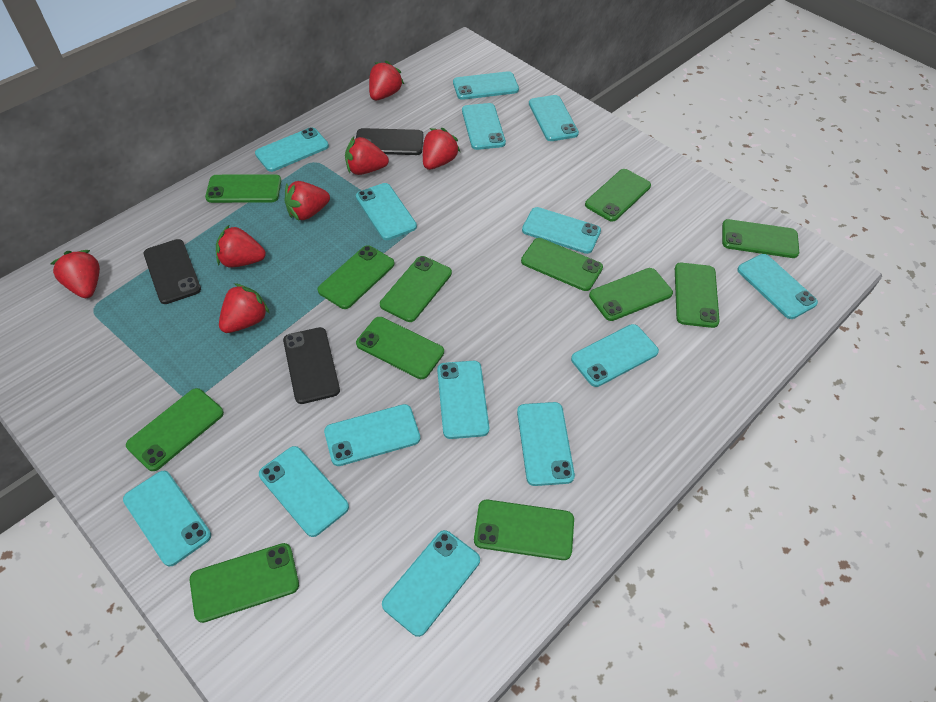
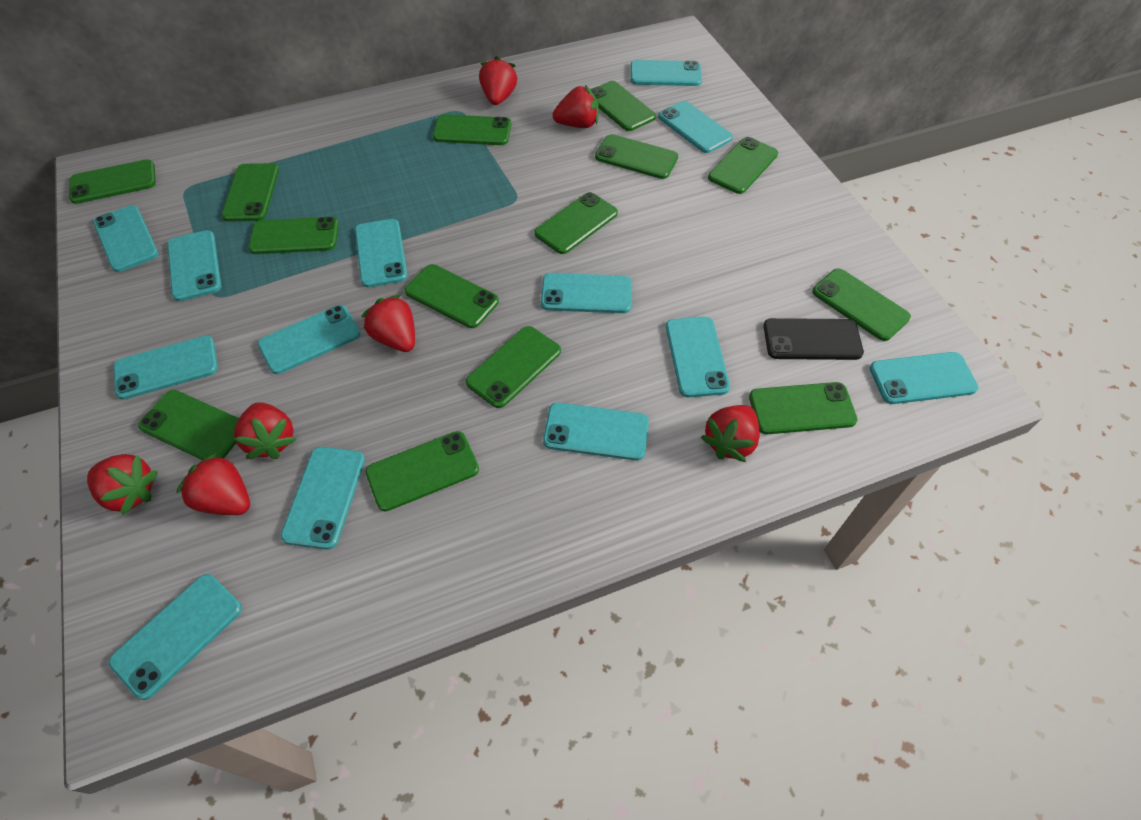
black phone: [144,239,201,304] [283,327,340,404] [356,128,424,155] = 3 -> [763,318,864,360] = 1
green phone: [126,388,224,471] [190,543,299,623] [205,174,281,203] [317,245,395,309] [356,317,444,379] [380,256,452,322] [474,500,574,560] [521,238,603,291] [585,169,651,222] [589,268,673,321] [675,263,720,328] [722,219,799,258] = 12 -> [69,159,156,204] [138,390,239,460] [222,163,279,221] [248,217,339,254] [365,431,479,511] [405,264,499,328] [433,114,512,145] [466,326,561,408] [534,192,618,254] [590,81,656,131] [595,134,678,179] [708,137,778,194] [749,382,857,434] [812,268,911,341] = 14
turquoise phone: [123,471,211,567] [255,127,329,172] [259,446,349,537] [324,404,420,466] [356,183,417,240] [382,530,480,637] [437,361,489,439] [453,71,519,100] [462,103,506,150] [517,402,575,486] [522,207,601,254] [529,95,579,141] [571,324,659,387] [737,254,818,319] = 14 -> [93,205,158,272] [109,574,242,700] [114,336,218,400] [167,230,221,301] [258,305,361,374] [281,447,365,550] [355,219,407,288] [541,273,632,313] [543,403,649,461] [631,60,702,86] [658,101,733,153] [666,317,730,397] [870,352,978,404] = 13

